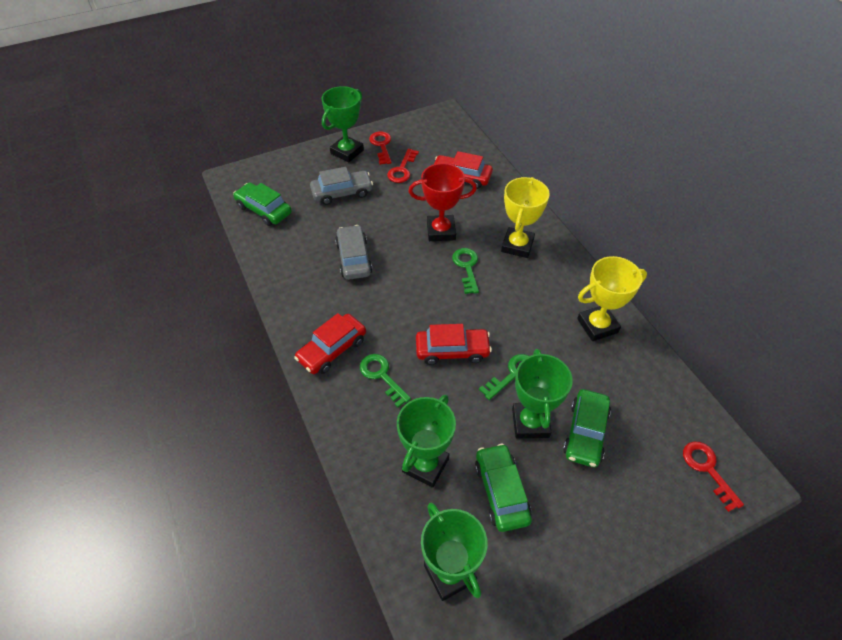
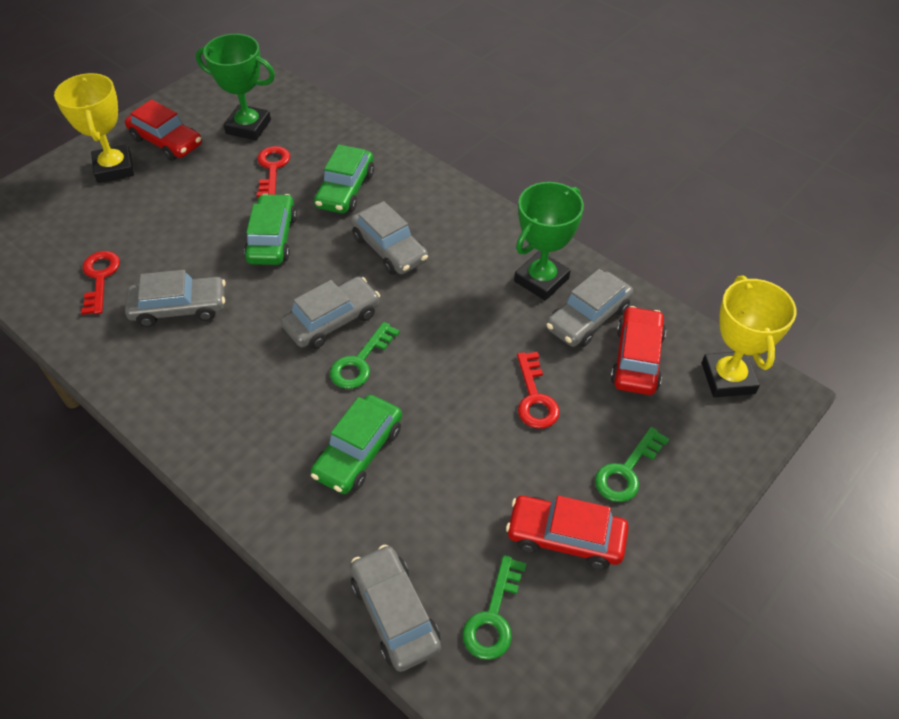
green trophy: [321,86,364,163] [397,395,456,488] [421,502,488,601] [512,349,573,438] = 4 -> [196,34,275,140] [514,182,584,301] = 2
grey car: [310,167,373,205] [335,225,373,280] = 2 -> [125,270,226,327] [281,277,380,349] [350,201,428,275] [350,545,441,672] [546,269,633,347] = 5
red trophy: [409,163,477,241] = 1 -> none = 0

